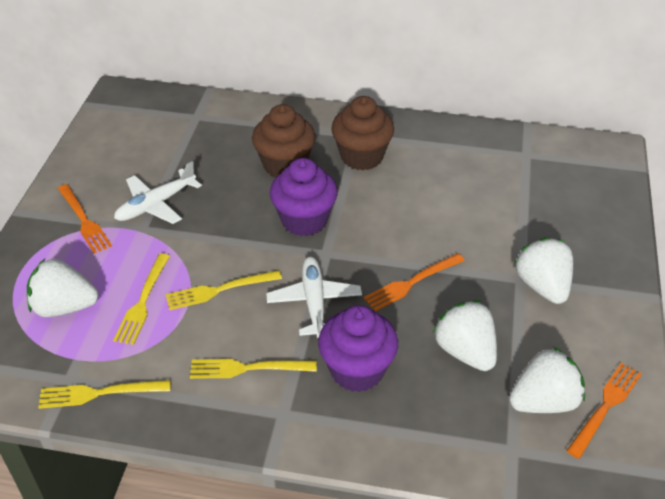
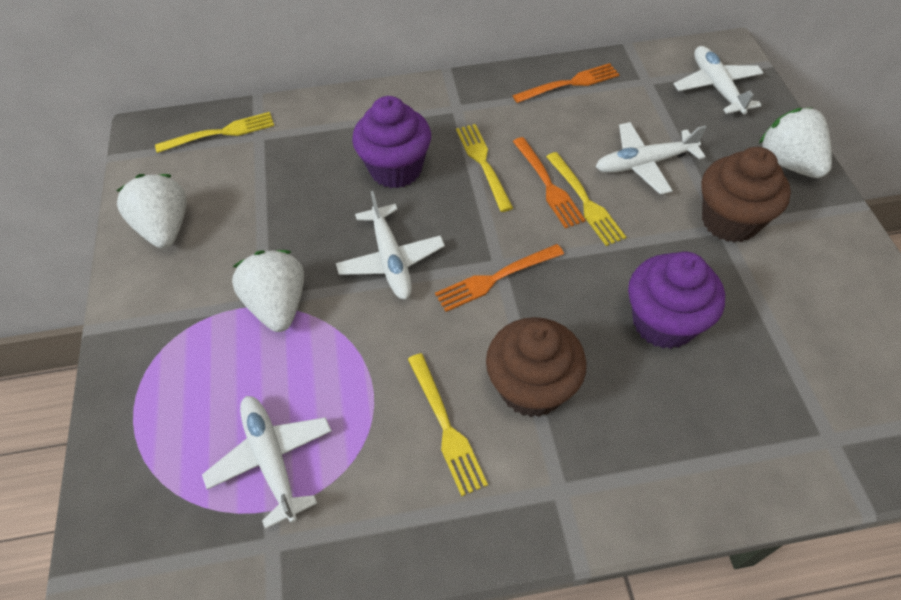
white plane: [114,161,202,224] [266,257,362,338] = 2 -> [202,396,332,529] [336,191,445,299] [596,122,706,195] [674,46,763,115] = 4
white strawberry: [27,259,98,317] [433,300,497,371] [509,347,585,413] [515,237,573,304] = 4 -> [116,174,187,248] [232,250,304,332] [759,108,832,178] = 3

